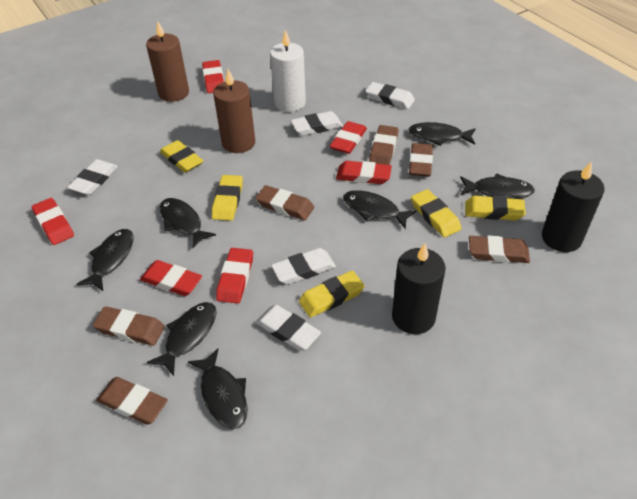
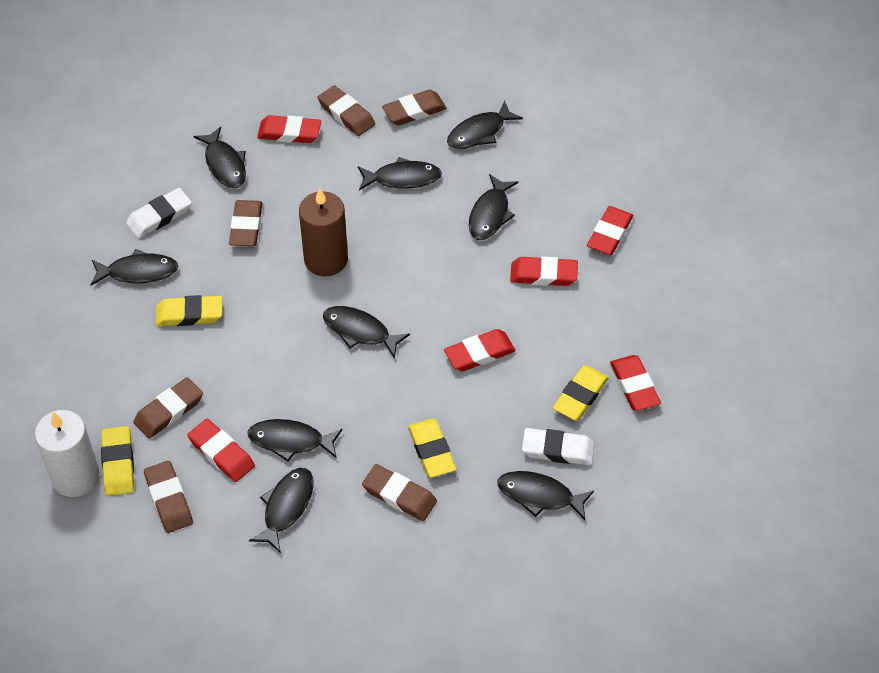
black candle: [392,243,446,334] [542,162,604,252] = 2 -> none = 0
black fish: [77,229,134,291] [147,302,217,376] [160,198,216,249] [188,348,247,429] [343,190,417,229] [408,122,476,146] [460,173,535,199] = 7 -> [90,249,178,286] [193,127,246,188] [247,419,342,462] [249,468,314,553] [323,306,410,359] [358,157,442,190] [447,101,523,149] [469,174,518,240] [497,471,594,520] = 9
brown candle: [146,21,189,102] [213,69,255,153] = 2 -> [299,188,348,276] = 1
white eraser: [67,159,118,195] [256,305,321,351] [271,248,336,285] [291,111,343,136] [366,82,415,109] = 5 -> [126,188,192,238] [522,428,595,465] = 2
yellow eraser: [160,140,203,173] [212,175,243,221] [299,270,365,318] [411,189,461,237] [465,196,526,220] = 5 -> [101,426,134,496] [155,295,222,326] [408,418,456,478] [553,365,609,420] = 4

